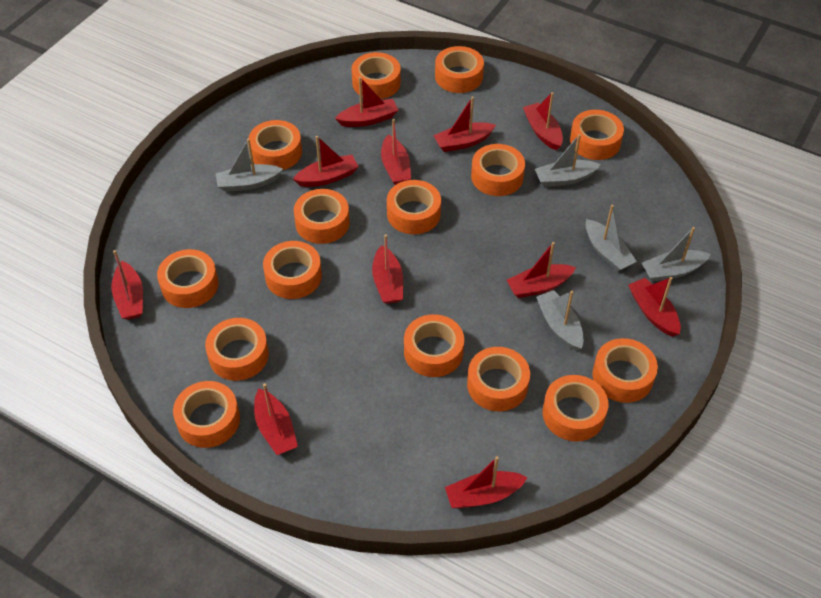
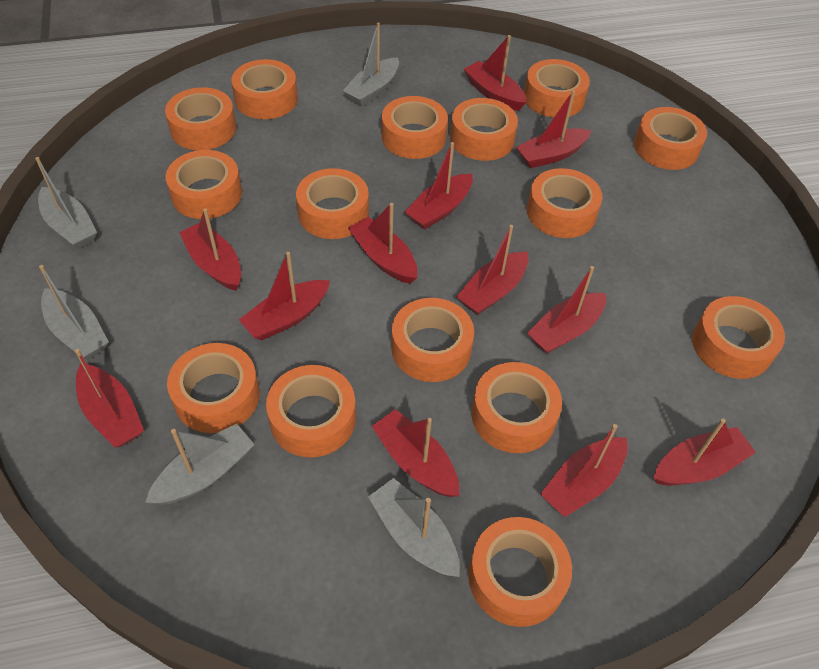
red boat: [112,250,143,320] [254,383,298,455] [293,136,359,187] [335,77,398,127] [372,234,403,304] [381,119,411,185] [433,97,496,152] [445,456,528,509] [507,242,576,298] [523,92,563,151] [628,277,681,337] = 11 -> [75,349,144,448] [179,208,241,291] [239,252,330,340] [348,203,418,284] [372,409,459,497] [405,142,473,230] [457,225,529,315] [464,35,527,111] [516,90,591,168] [527,266,606,354] [540,424,628,518] [654,419,756,485] = 12

